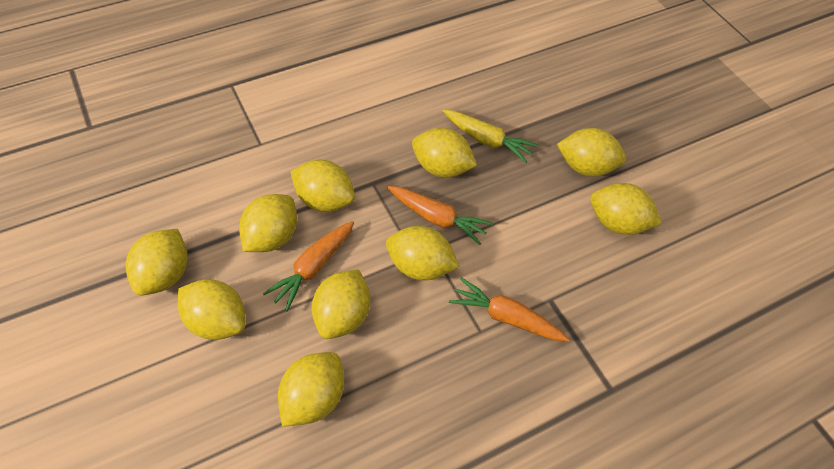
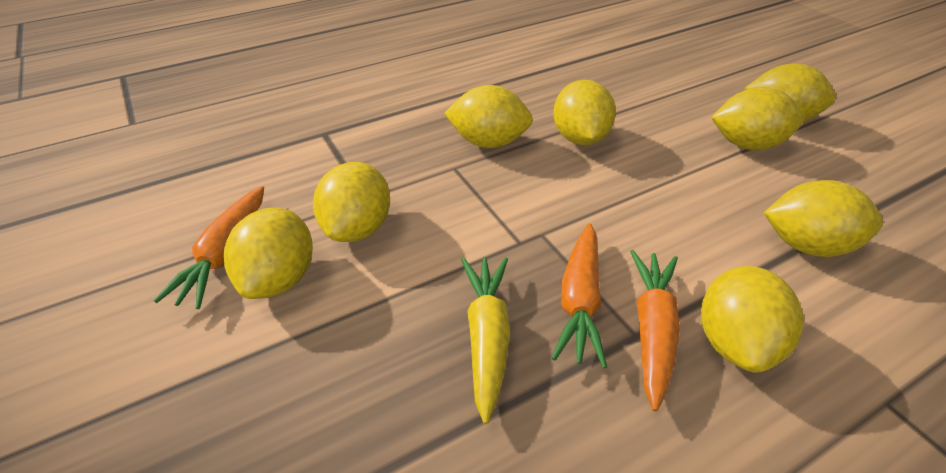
yellow lemon: [126,229,188,296] [178,279,246,340] [239,194,297,252] [278,352,344,427] [290,160,355,212] [312,269,370,339] [386,226,460,280] [412,128,477,178] [557,128,626,177] [590,183,662,235] = 10 -> [224,208,313,299] [313,162,390,242] [444,85,533,148] [553,80,616,145] [701,266,804,373] [711,87,804,150] [745,64,836,121] [764,180,883,257] = 8

